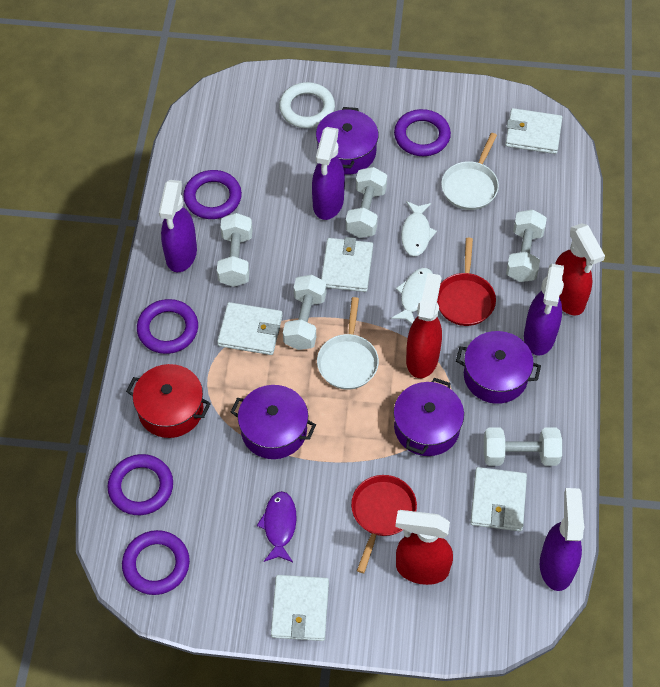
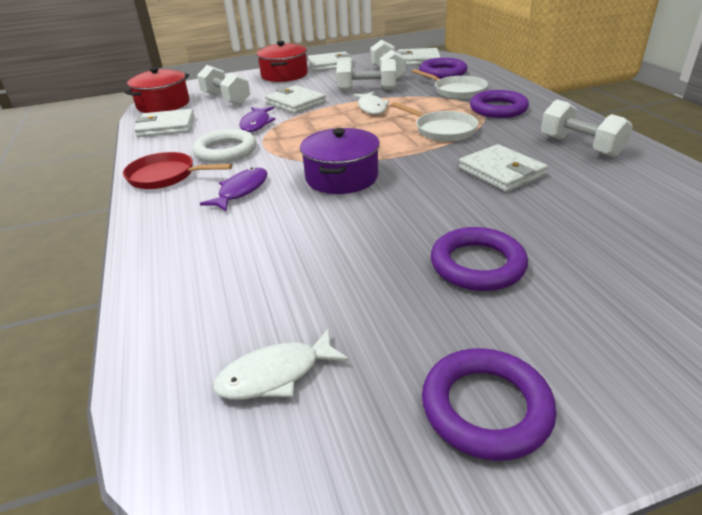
purple fish: [257,491,297,562] = 1 -> [200,168,268,212] [240,107,276,132] = 2
purple pot: [231,385,316,459] [316,107,379,175] [394,378,464,456] [456,331,541,404] = 4 -> [300,128,380,194] = 1
purple ring: [108,454,173,515] [122,530,190,595] [137,299,198,354] [183,170,242,219] [394,109,451,156] = 5 -> [419,58,467,79] [422,348,557,461] [431,227,528,291] [470,90,529,118] = 4
purple spray bottle: [159,180,197,272] [312,127,345,220] [524,264,564,355] [540,488,584,591] = 4 -> none = 0
red pan: [351,475,417,573] [437,238,496,326] = 2 -> [123,152,232,189] = 1
red pot: [126,364,211,438] = 1 -> [124,67,189,113] [256,41,308,82] = 2
red spray bottle: [395,510,453,585] [406,273,442,378] [555,223,605,316] = 3 -> none = 0
white dumbbell: [217,213,252,287] [283,275,326,350] [346,167,387,238] [484,427,562,466] [506,210,547,282] = 5 -> [197,65,250,105] [336,59,396,91] [370,40,406,79] [541,99,633,157] = 4

